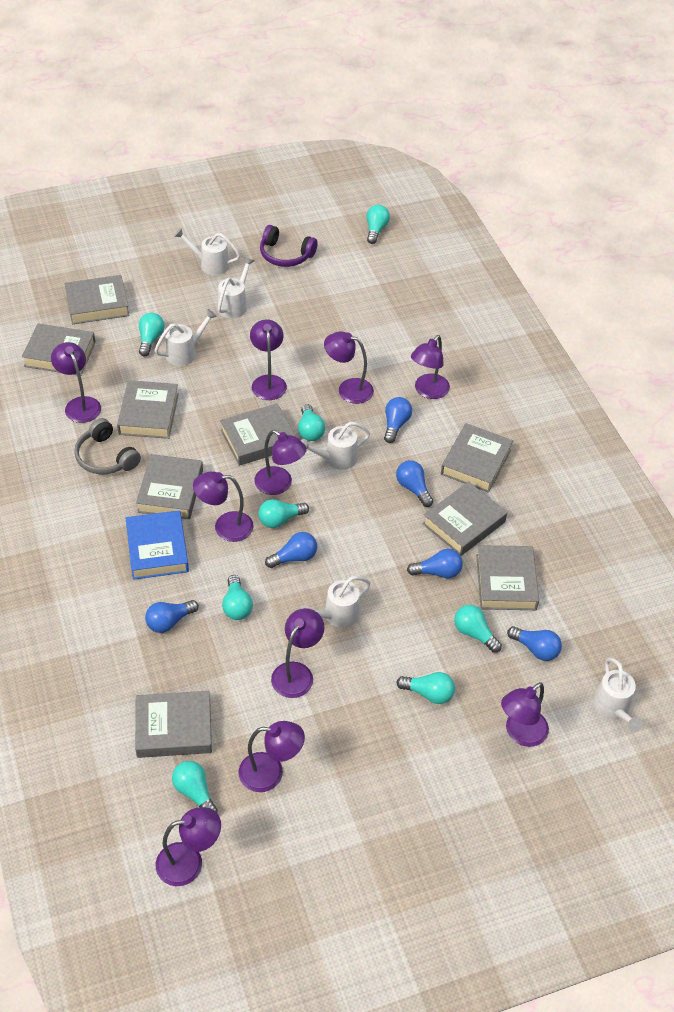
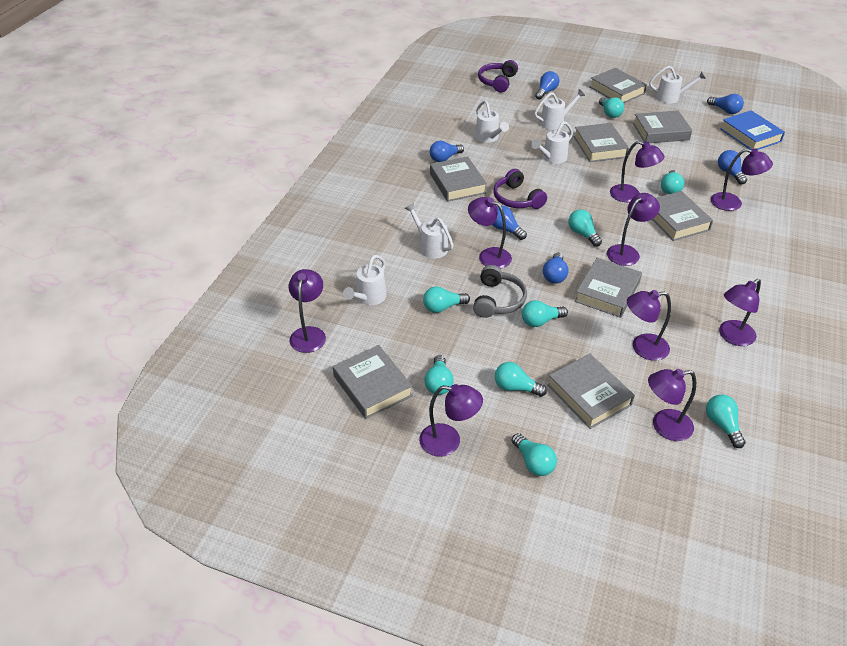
grey book: [22,323,96,375] [65,275,130,324] [117,380,179,439] [135,691,212,758] [136,454,203,519] [220,403,296,466] [423,481,507,556] [441,423,513,493] [476,545,539,610] = 9 -> [333,345,413,419] [430,156,487,202] [547,354,635,429] [574,123,629,162] [575,258,642,318] [590,68,647,103] [633,111,692,143] [652,191,713,241] = 8
purple headphones: [260,225,318,267] = 1 -> [478,60,518,93] [493,169,547,209] = 2
purple lamp: [51,342,101,423] [156,807,221,886] [193,471,254,542] [239,721,305,792] [250,319,287,400] [254,430,307,495] [271,608,324,698] [324,331,374,404] [411,335,450,399] [501,682,549,747] = 10 -> [289,269,326,353] [419,384,483,457] [468,197,512,269] [607,193,660,266] [610,141,665,202] [627,290,671,361] [648,369,696,441] [711,148,773,211] [719,279,761,346] = 9
turquoise light bulb: [139,313,165,357] [172,761,218,812] [222,575,253,620] [258,499,309,528] [298,404,325,441] [366,205,390,244] [396,672,455,704] [454,605,502,653] = 8 -> [423,286,470,313] [424,355,454,395] [495,362,547,397] [512,433,557,476] [522,300,568,327] [569,209,602,247] [599,97,624,118] [661,170,684,194] [706,395,746,448] = 9

